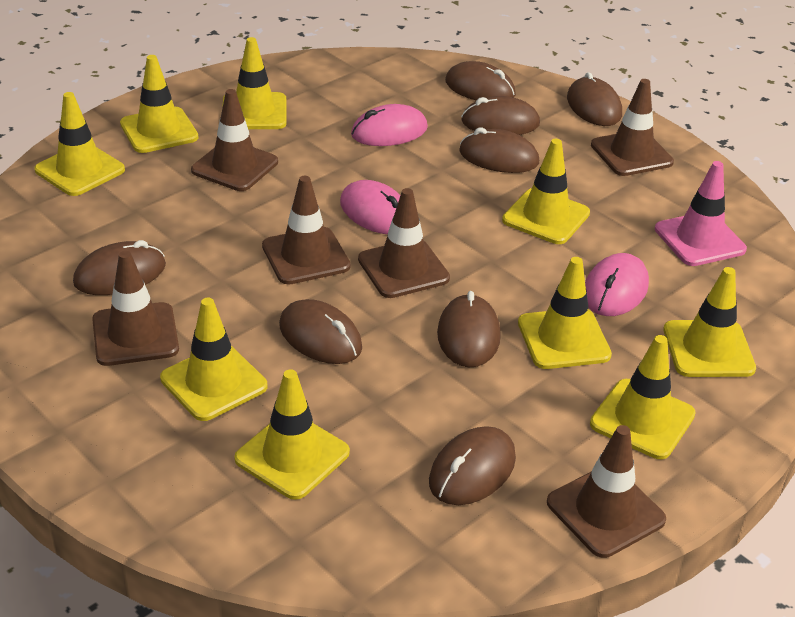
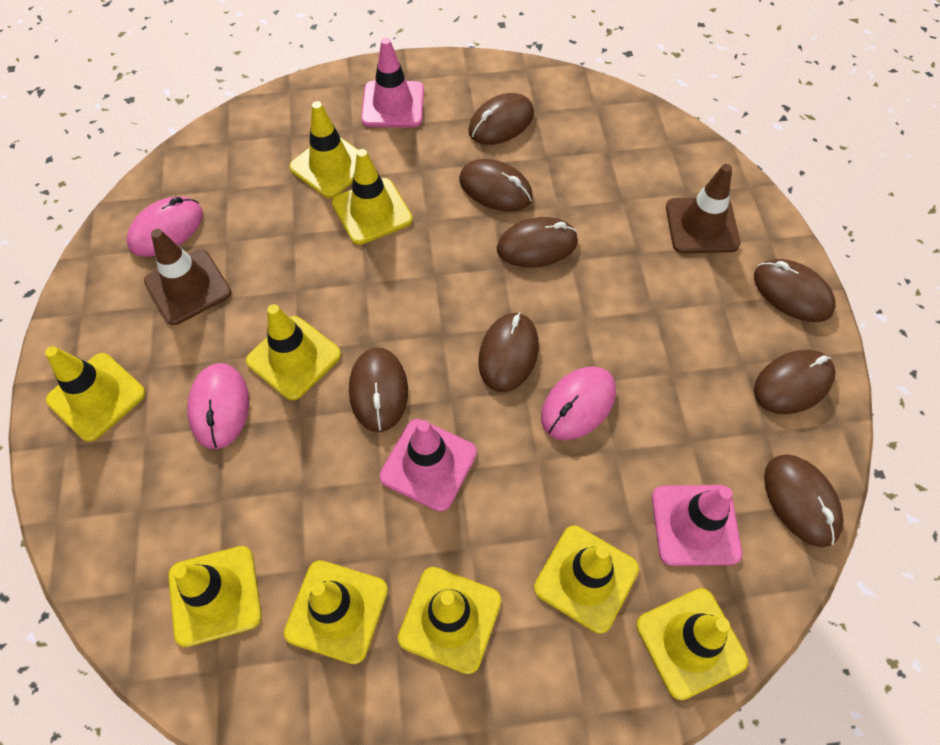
brown traffic cone: [92,251,179,366] [191,89,278,191] [262,176,350,285] [358,188,450,298] [547,425,666,558] [591,79,674,176] = 6 -> [144,229,231,325] [666,164,740,253] = 2
pink traffic cone: [655,161,747,266] = 1 -> [361,38,424,128] [379,419,477,512] [652,485,742,566] = 3

